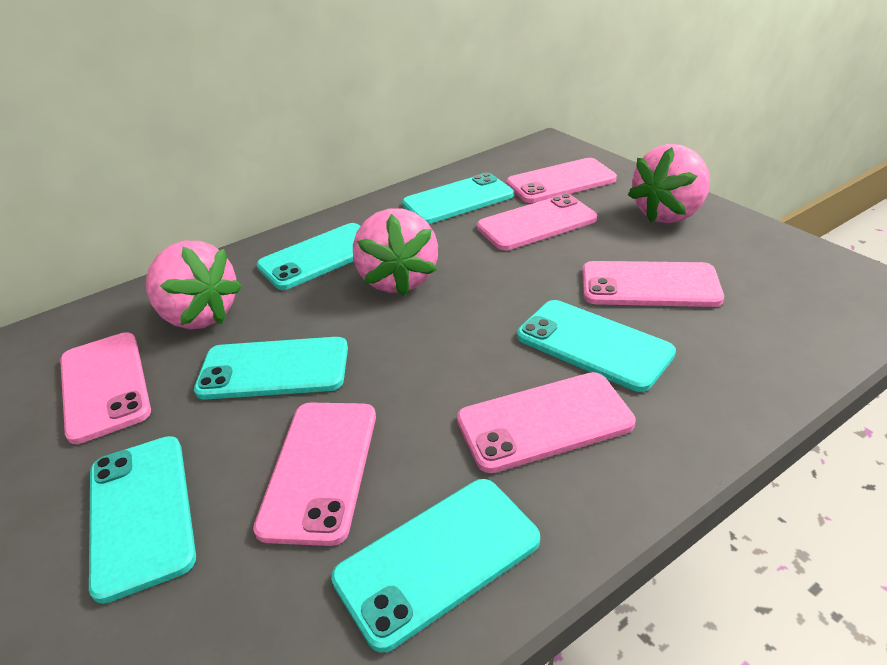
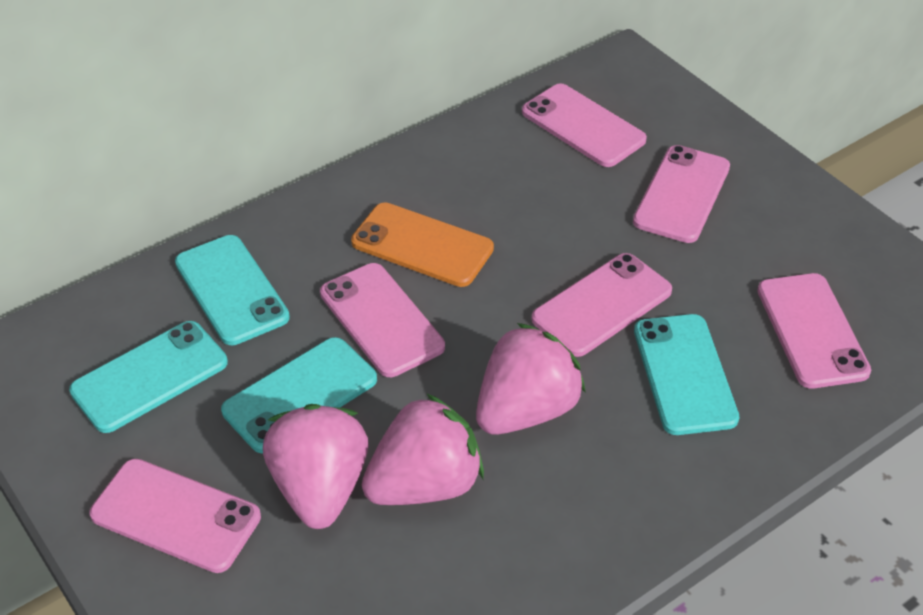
orange phone: none = 0 -> [351,202,494,287] = 1
turquoise phone: [89,436,196,604] [194,337,348,400] [257,223,361,290] [331,479,540,652] [402,173,514,224] [517,300,676,392] = 6 -> [69,321,228,433] [175,235,290,345] [221,337,377,453] [634,314,739,435] = 4

